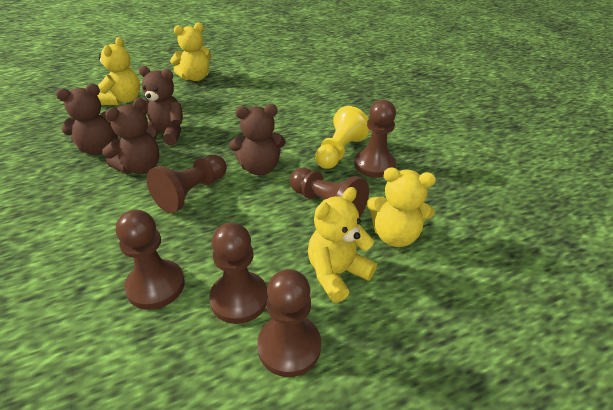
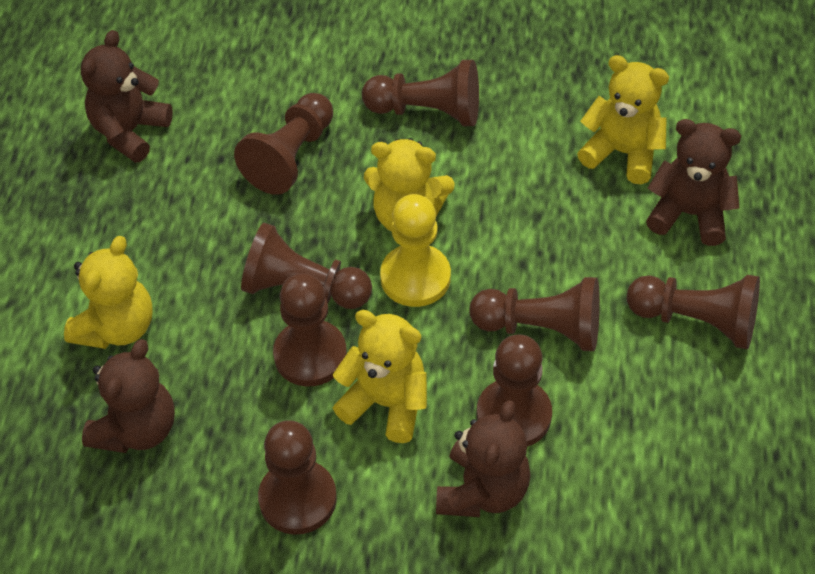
brown pawn: [116,210,185,310] [147,155,227,213] [209,222,268,324] [257,269,321,377] [290,168,369,217] [354,100,396,178] = 6 -> [234,93,333,195] [241,223,372,309] [258,420,337,535] [273,273,347,386] [362,60,479,126] [470,277,600,351] [477,335,552,447] [627,275,760,349] = 8

